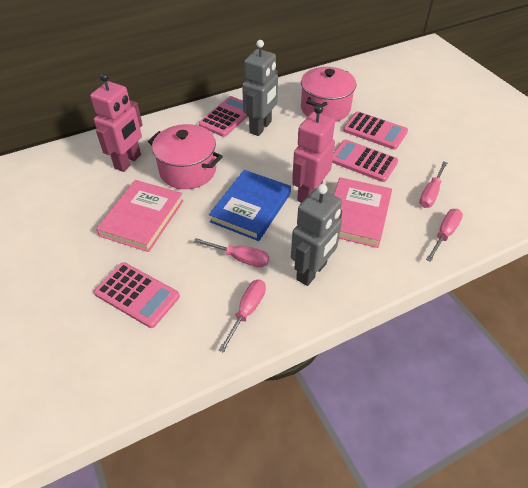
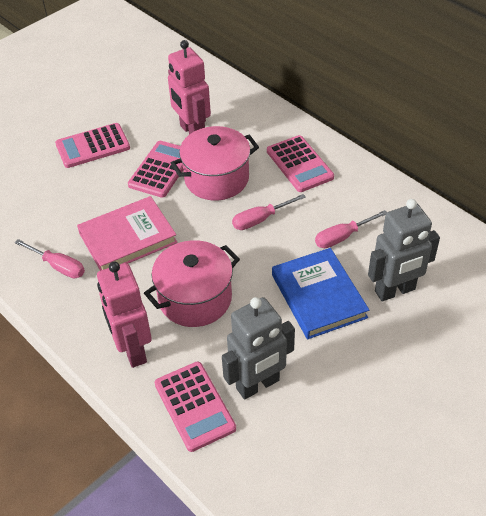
pink book: [96,180,184,252] [334,177,392,248] = 2 -> [77,196,178,271] = 1
pink screwdriver: [194,238,269,267] [219,280,266,353] [419,161,447,208] [426,209,463,262] = 4 -> [15,239,85,278] [232,194,306,230] [315,210,387,248] = 3

